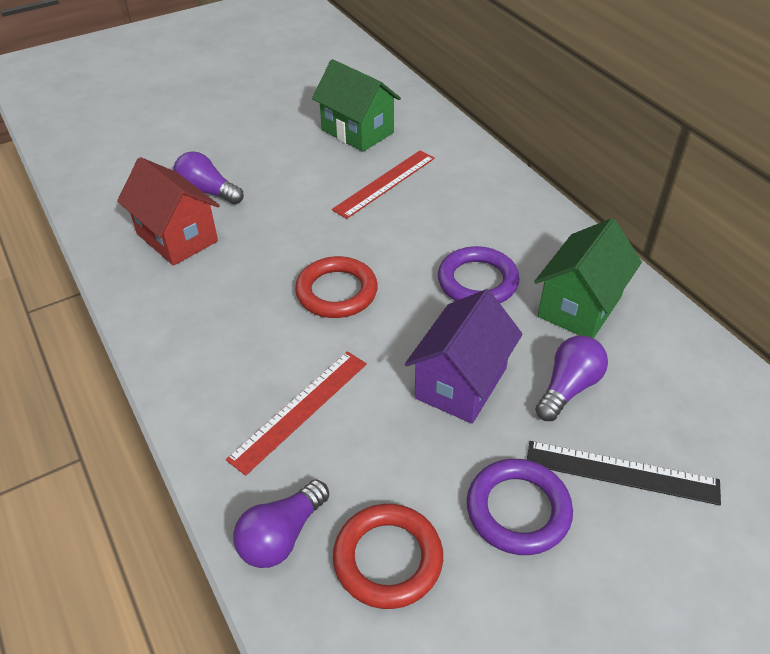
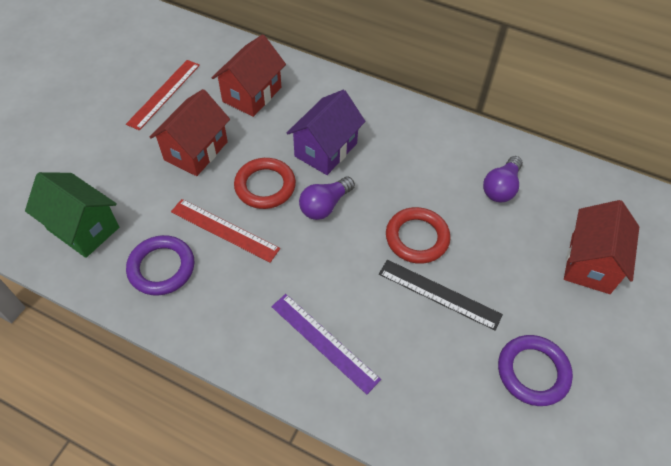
green house: [312,59,401,152] [534,218,642,338] = 2 -> [25,172,119,258] = 1
purple light bulb: [173,151,244,204] [233,480,329,568] [535,335,608,421] = 3 -> [299,177,355,220] [483,156,523,202] = 2
purple ruler: none = 0 -> [271,294,381,395] = 1
red house: [117,157,220,266] = 1 -> [149,89,230,176] [212,34,286,117] [564,200,639,294] = 3

